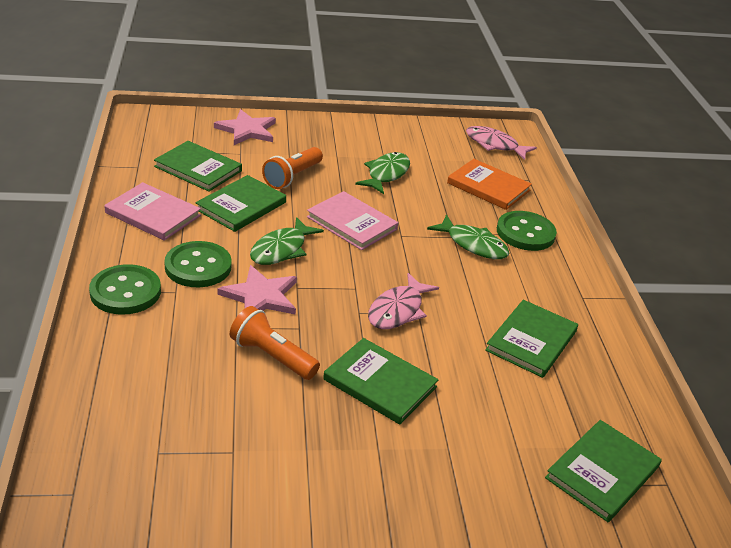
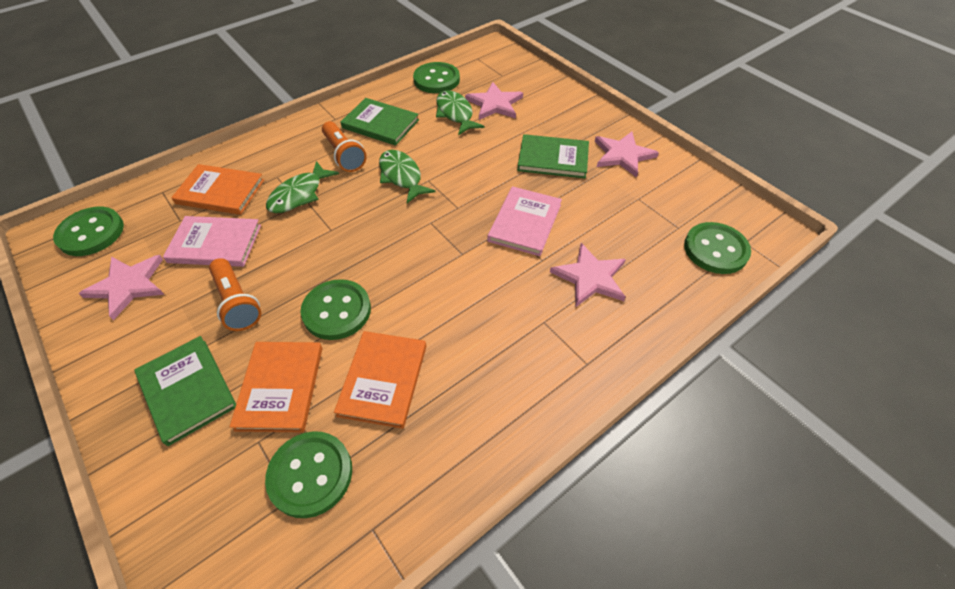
green book: [154,141,242,192] [195,175,286,232] [323,338,438,425] [485,300,578,378] [545,420,662,522] = 5 -> [134,336,236,446] [341,98,419,146] [517,134,589,179] = 3
green button: [89,264,161,315] [164,241,232,287] [497,211,557,251] = 3 -> [53,207,124,256] [265,431,352,518] [300,279,371,340] [413,62,460,93] [684,222,751,274] = 5
orange book: [447,159,532,210] = 1 -> [171,164,264,215] [230,342,323,432] [334,331,426,429] = 3
pink fish: [368,273,439,329] [466,126,537,160] = 2 -> none = 0
pink star: [214,109,276,145] [217,265,297,315] = 2 -> [79,255,164,320] [465,82,523,120] [550,243,626,307] [595,132,659,178] = 4

